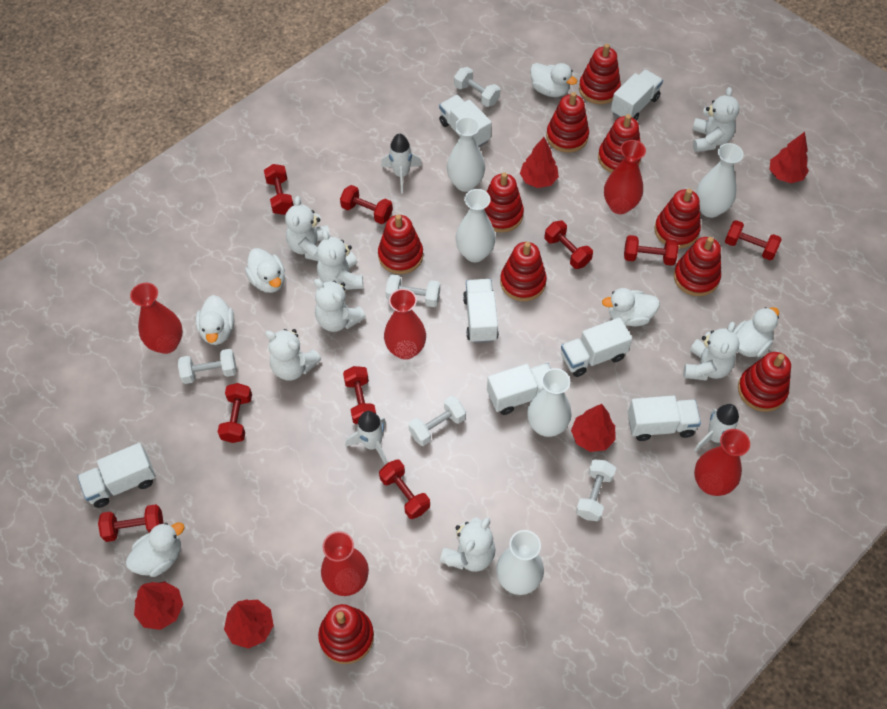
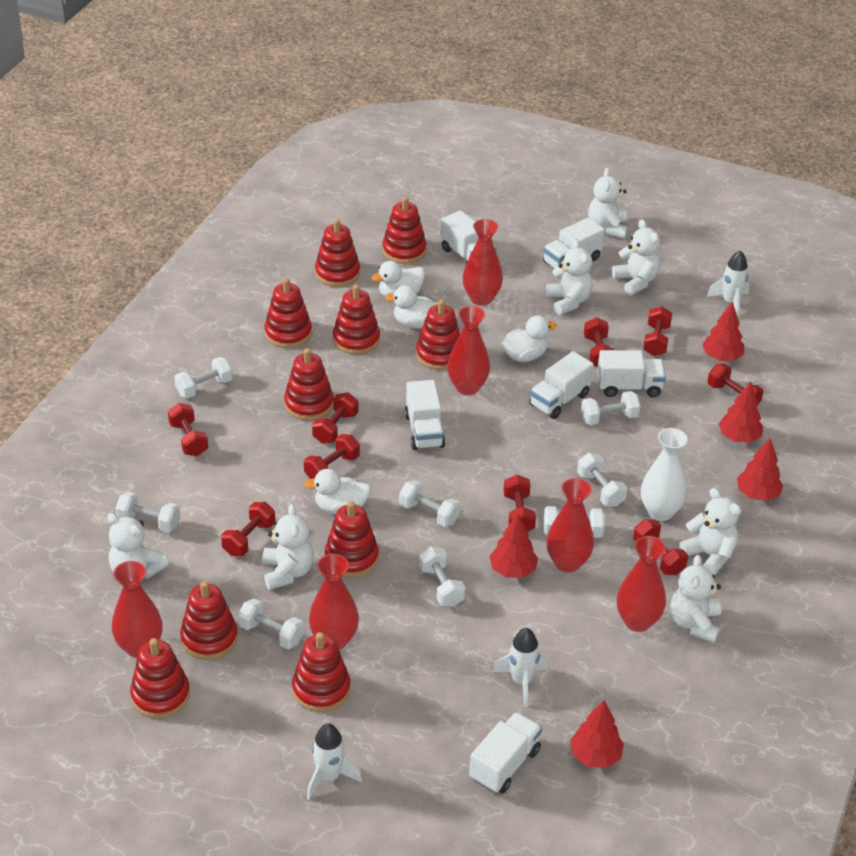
red vase: [130,283,183,354] [321,531,369,596] [384,289,426,360] [604,140,646,214] [694,429,750,496] = 5 -> [112,561,163,658] [309,554,359,650] [447,305,490,395] [463,219,503,306] [546,478,594,573] [617,536,666,632] = 6
white duck: [126,523,185,577] [196,295,235,345] [245,248,285,293] [530,63,577,97] [602,288,660,326] [733,307,779,357] = 6 -> [304,469,371,515] [371,261,425,296] [385,285,438,329] [501,315,557,362] = 4
white dumbbell: [178,349,236,384] [386,275,440,307] [409,396,466,446] [454,67,500,107] [576,459,616,521] = 5 -> [116,492,180,533] [174,357,233,398] [238,598,304,649] [399,480,460,527] [419,547,465,607] [543,506,605,538] [577,453,628,507] [581,391,641,425] = 8
white truck: [77,443,156,508] [439,95,492,147] [463,279,499,343] [487,363,551,415] [561,317,632,377] [611,70,663,121] [628,396,701,441] = 7 -> [404,380,445,450] [440,210,496,263] [469,712,542,794] [529,351,594,419] [543,217,605,269] [597,350,666,398] = 6
white vase: [447,117,485,192] [456,189,496,262] [496,530,544,595] [527,368,572,437] [696,143,744,218] = 5 -> [641,428,688,521] = 1

